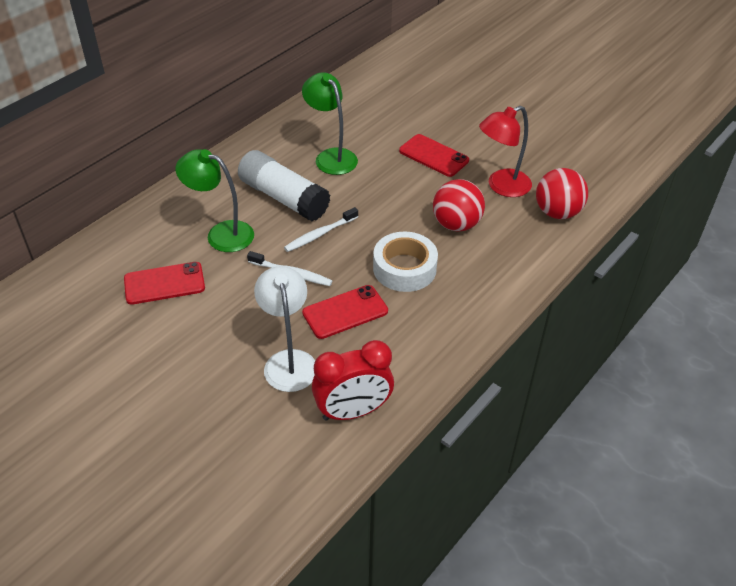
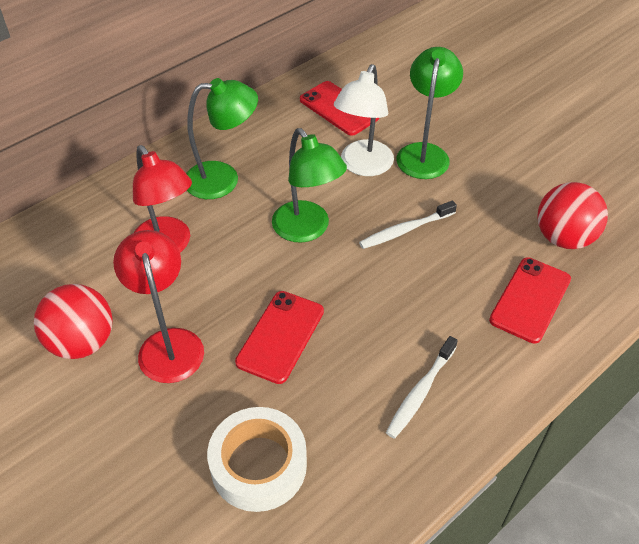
green lamp: [175,149,254,252] [302,72,358,175] = 2 -> [186,78,258,199] [272,128,347,243] [396,47,463,179] = 3
red clock: [312,340,394,421] = 1 -> none = 0
red lamp: [479,106,532,197] = 1 -> [113,230,204,383] [133,145,192,253] = 2
white glue stick: [238,150,330,221] = 1 -> none = 0

